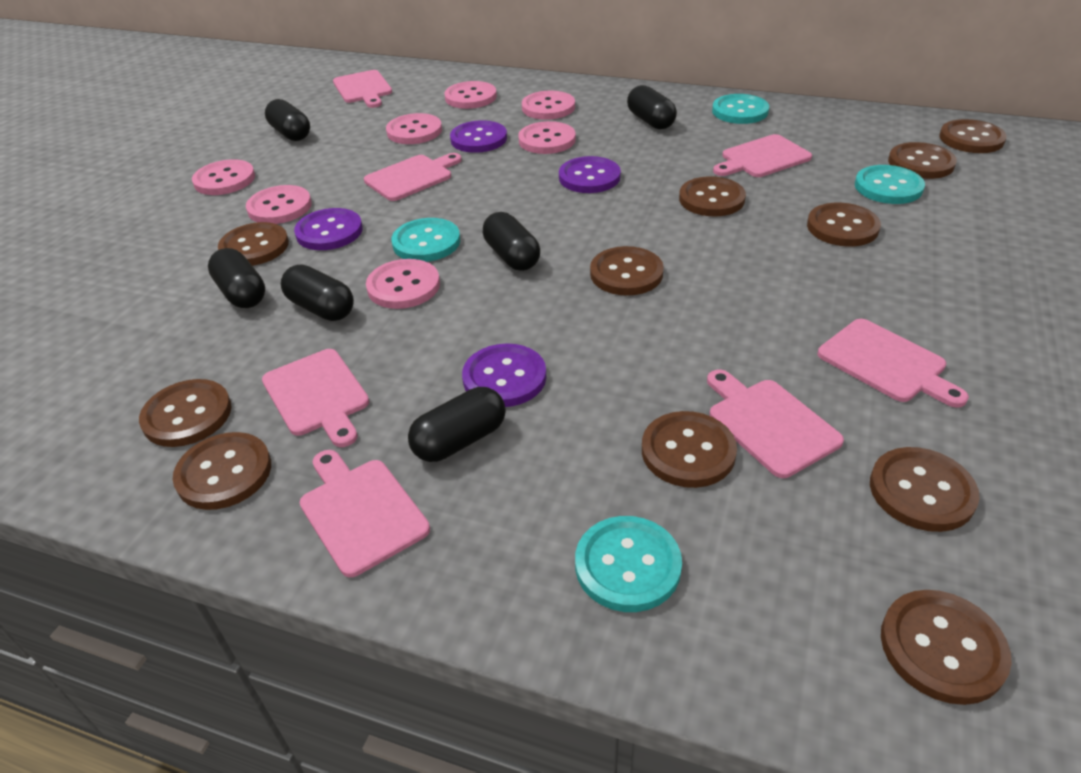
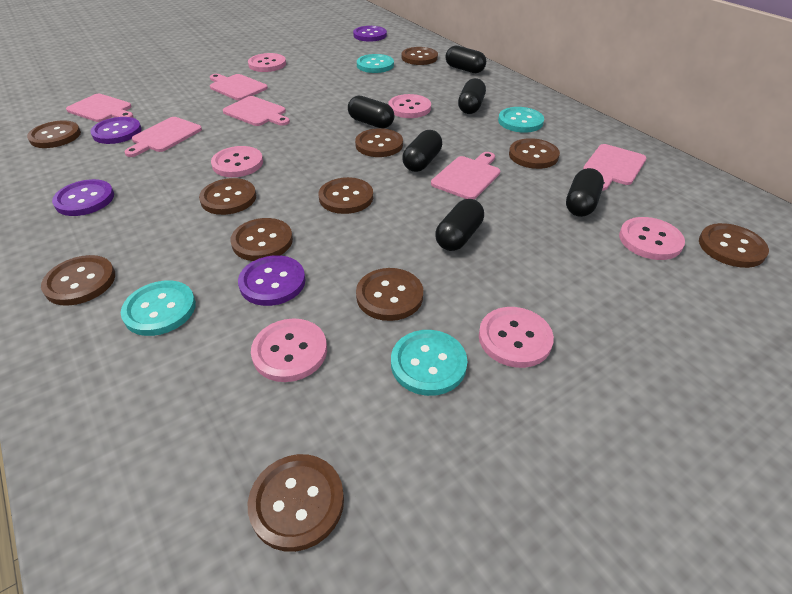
pink button: [192,159,255,195] [246,185,312,224] [366,259,440,309] [386,113,442,144] [444,81,497,109] [518,121,576,154] [522,90,575,120] = 7 -> [211,146,263,177] [248,53,286,72] [251,318,327,382] [388,94,431,118] [479,307,554,368] [619,217,685,260] = 6
pink cutting board: [262,349,369,447] [300,450,430,577] [333,70,392,108] [364,153,462,201] [707,370,844,478] [713,134,812,177] [818,319,969,408] = 7 -> [66,94,134,122] [124,117,202,157] [210,74,268,101] [223,96,290,126] [431,152,500,199] [583,144,647,191] = 6

